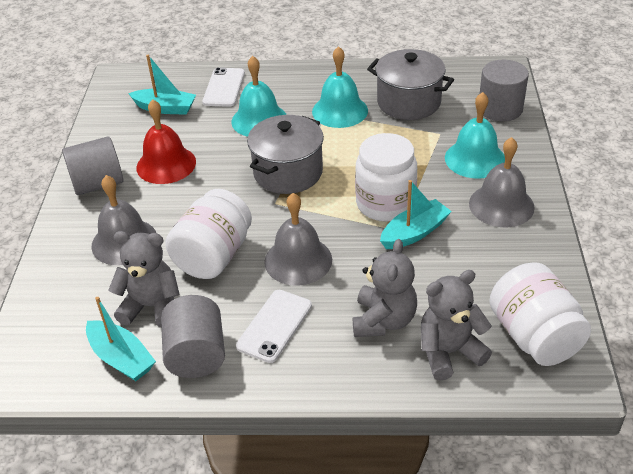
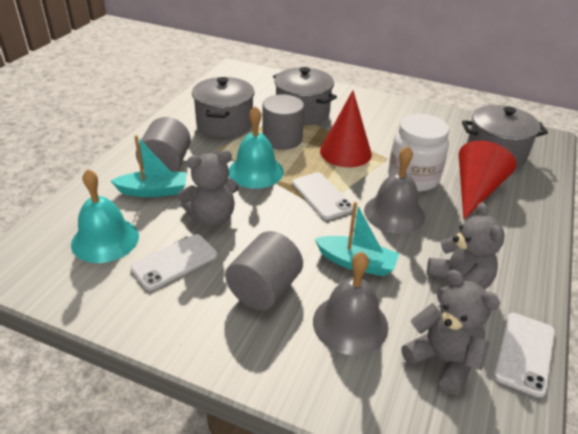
grey bell: [91,175,156,265] [264,193,332,286] [469,137,535,227] = 3 -> [313,252,388,355] [364,146,425,234] = 2
grey pot: [247,115,324,194] [367,49,454,120] = 2 -> [192,77,255,138] [273,67,337,125] [462,105,548,169] = 3
red bell: [136,99,196,184] = 1 -> none = 0
red cone: none = 0 -> [320,90,372,167] [459,141,516,219] = 2
turquoise bell: [231,56,287,137] [312,46,368,128] [445,92,505,178] = 3 -> [71,169,139,263] [229,106,284,188] = 2
turquoise boat: [86,297,156,381] [128,55,196,115] [380,180,452,249] = 3 -> [111,135,187,197] [315,202,399,276] = 2
white jar: [165,189,252,279] [355,133,417,221] [489,262,591,366] = 3 -> [388,114,449,192] = 1
white phone: [202,67,245,107] [236,290,312,363] = 2 -> [130,234,217,290] [292,172,353,220] [494,313,555,398] = 3

